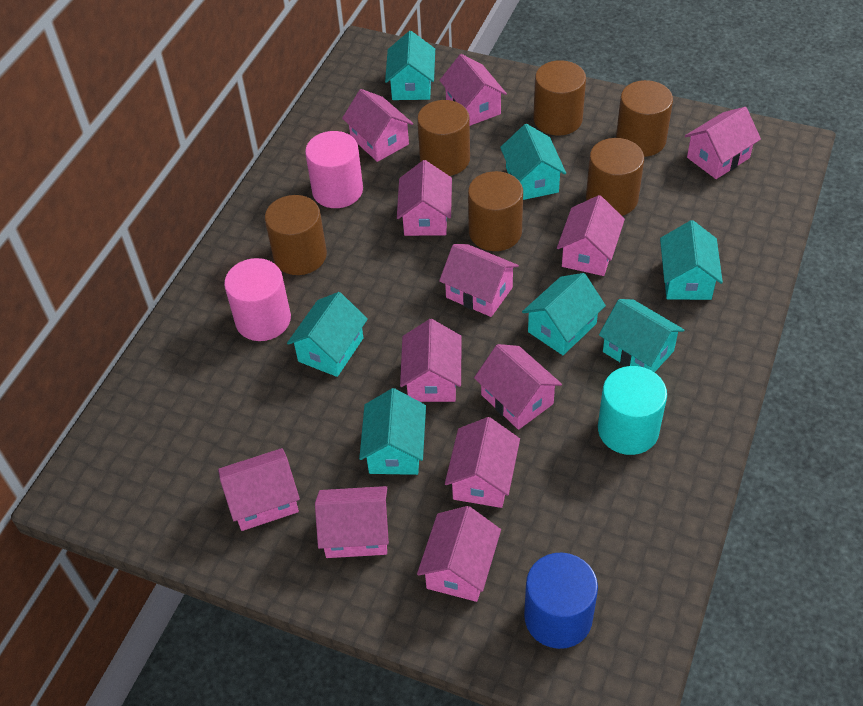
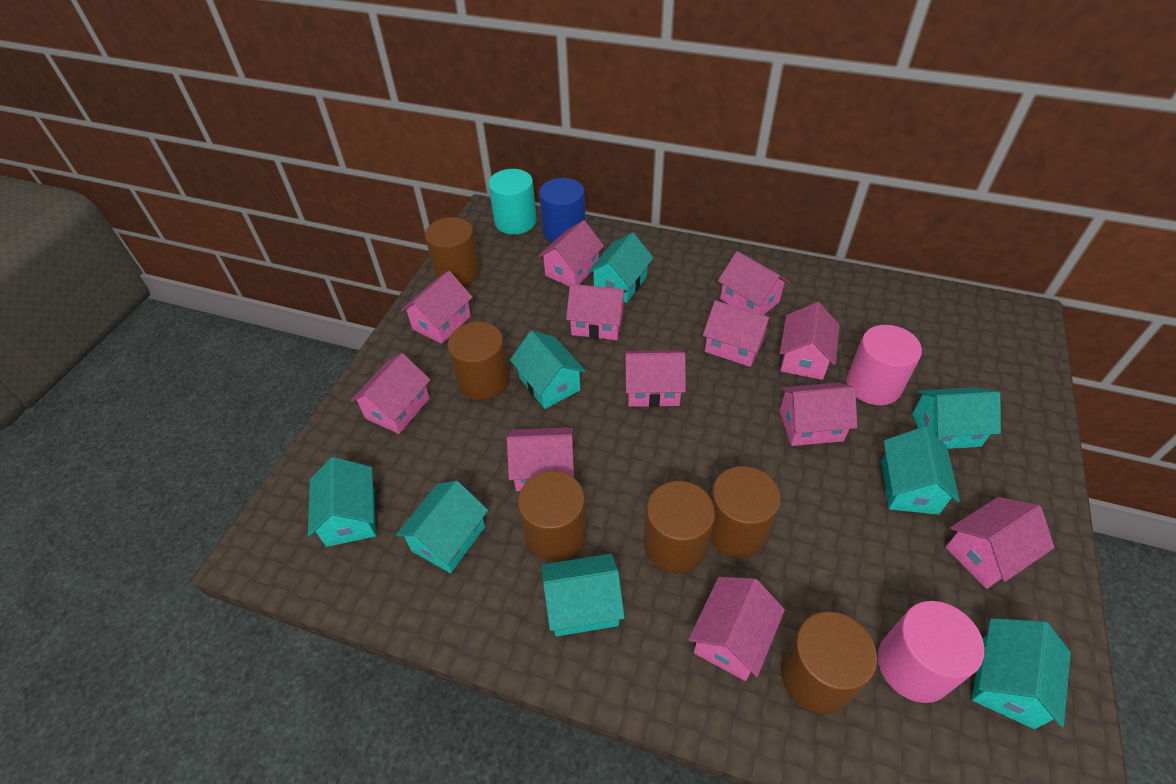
turquoise house: [287,292,368,377] [359,388,426,475] [385,31,435,100] [500,124,566,200] [522,273,606,355] [599,299,684,373] [660,220,723,300] = 7 -> [308,457,376,547] [396,481,488,573] [510,331,586,409] [542,554,625,636] [588,233,654,303] [881,427,960,515] [912,387,1001,449] [972,618,1071,729] = 8

